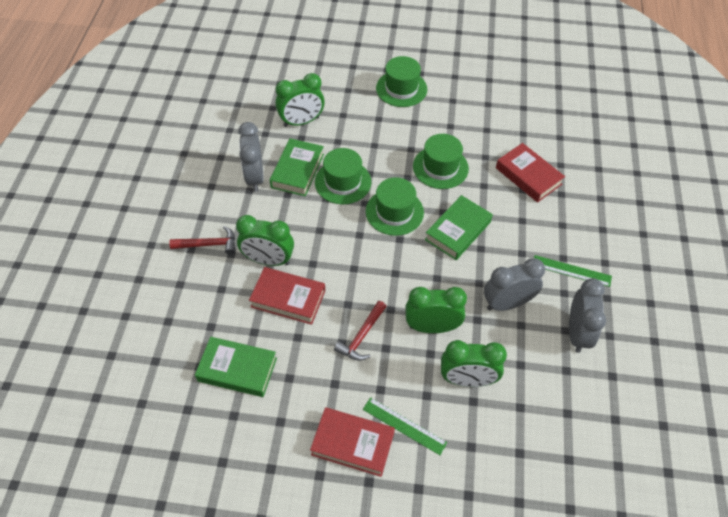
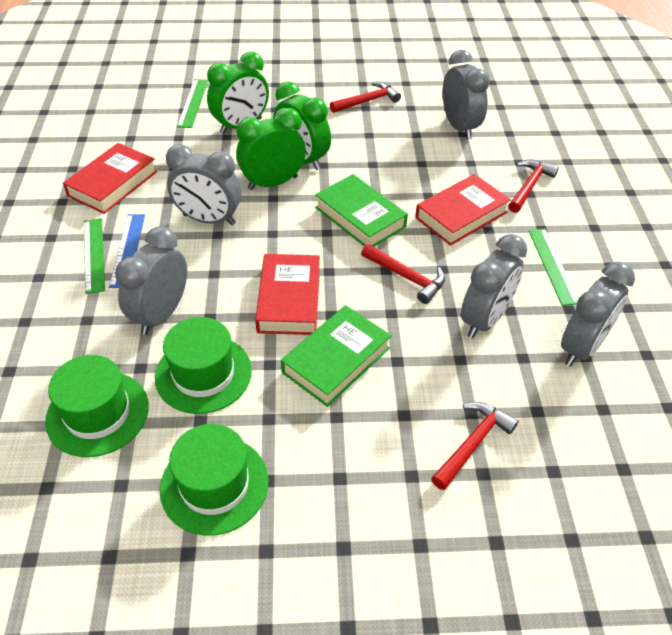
blue ruler: none = 0 -> [109,214,145,288] = 1
green book: [195,337,277,397] [270,138,324,196] [425,195,493,260] = 3 -> [281,305,392,407] [315,174,408,247] = 2
green clock: [236,215,294,266] [275,73,325,127] [405,287,467,333] [441,340,507,387] = 4 -> [207,51,269,134] [236,108,306,190] [273,81,331,170] = 3
green hat: [315,148,371,204] [366,177,424,236] [376,56,427,107] [413,134,469,189] = 4 -> [45,355,149,457] [155,317,252,414] [160,424,269,536] = 3
green ruler: [363,397,448,455] [534,255,612,287] = 2 -> [84,218,105,294] [177,79,208,128] [529,229,578,306] = 3
grey clock: [238,122,264,192] [484,258,545,311] [569,278,606,353] = 3 -> [115,226,187,335] [166,144,242,225] [443,50,490,139] [461,234,527,338] [561,262,635,367] = 5
red hammer: [169,226,235,255] [334,301,387,361] = 2 -> [330,82,401,113] [361,244,445,304] [431,402,518,490] [508,160,559,213] = 4

